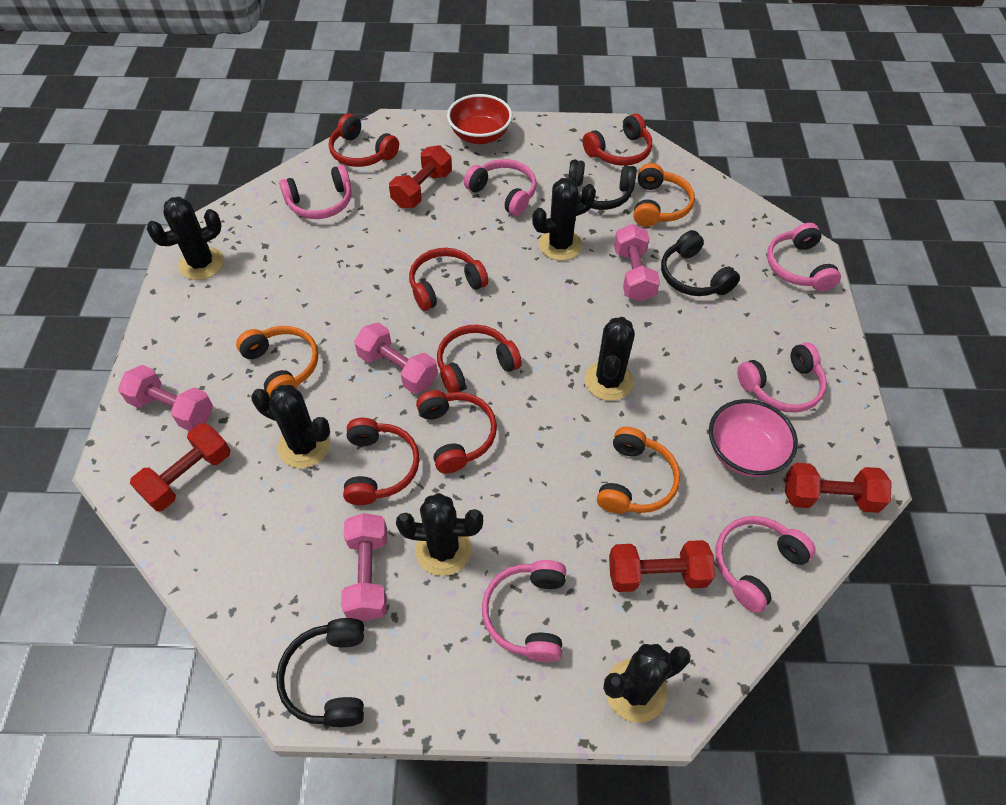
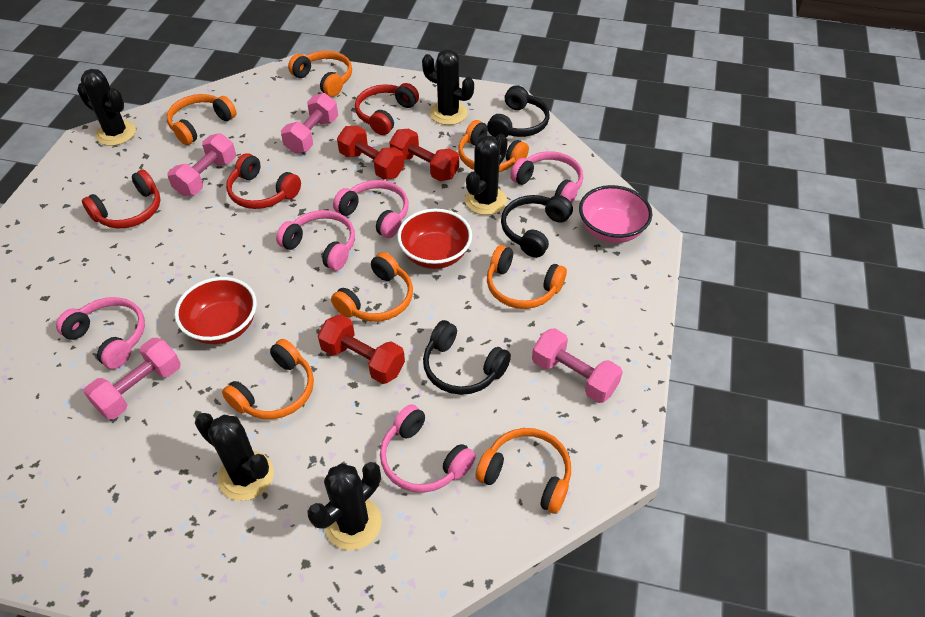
black cactus: [147,197,224,280] [251,385,330,468] [396,493,483,576] [532,178,596,260] [585,317,635,401] [603,644,691,723] = 6 -> [77,69,136,146] [195,413,274,501] [307,462,382,550] [422,49,474,125] [465,134,508,215] = 5
orange headphones: [236,326,319,397] [597,427,680,514] [633,163,695,227] = 3 -> [167,94,237,145] [222,339,314,419] [288,51,352,97] [331,252,413,322] [458,120,529,172] [476,428,571,514] [487,245,567,309] = 7
pink headphones: [279,165,352,219] [464,159,536,216] [482,560,566,662] [715,516,816,613] [737,342,827,412] [767,223,841,291] = 6 -> [56,297,145,369] [276,210,355,271] [333,180,408,238] [380,404,476,493] [510,151,583,203] = 5
red bowl: [447,94,512,144] = 1 -> [174,277,257,344] [397,209,472,269] = 2
red dumbbell: [130,423,231,511] [389,145,452,208] [609,540,715,592] [785,463,892,513] = 4 -> [318,314,405,384] [337,126,404,180] [389,129,459,181] = 3
red headphones: [329,114,399,167] [343,418,420,505] [409,248,488,311] [416,390,497,473] [437,325,522,393] [582,113,652,166] = 6 -> [82,170,160,229] [226,153,301,209] [355,83,419,135] = 3

